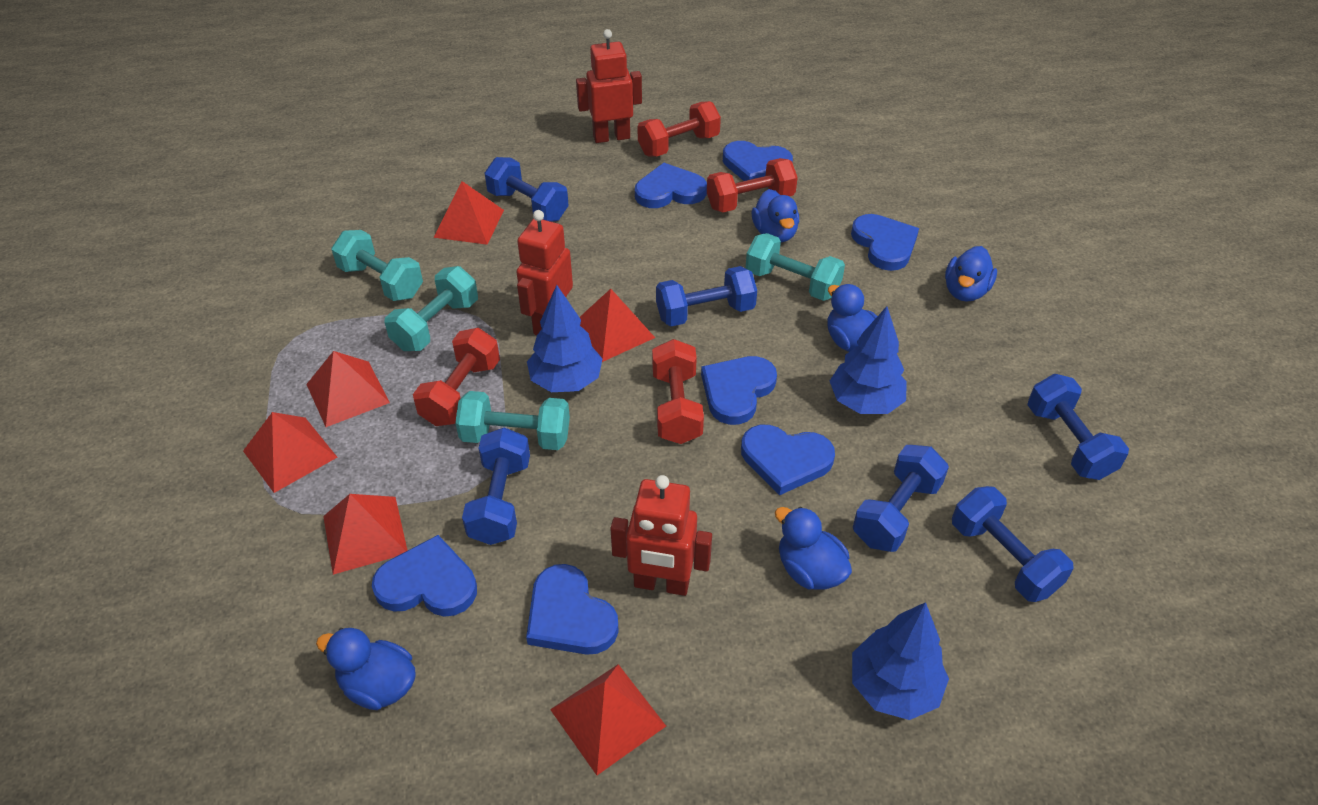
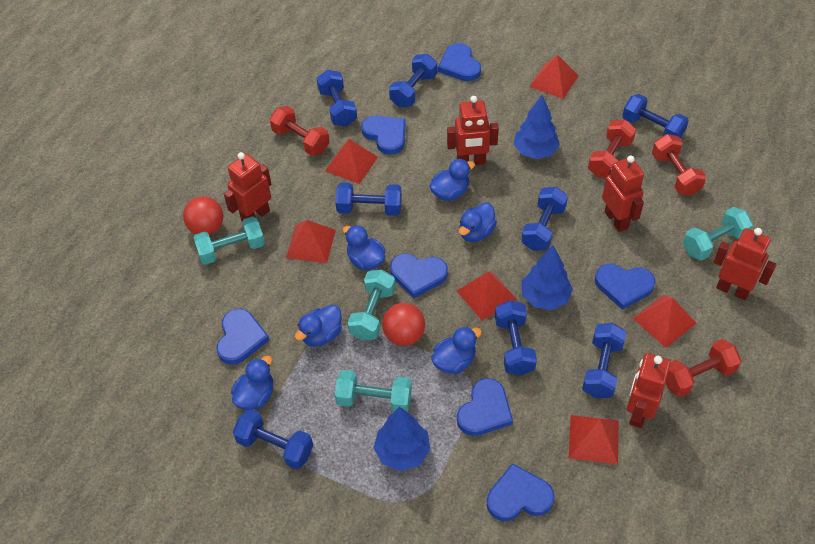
blue duck: [316,628,416,710] [752,189,799,243] [775,507,852,590] [827,284,877,352] [945,246,997,302] = 5 -> [231,356,273,410] [295,304,342,347] [343,225,386,270] [429,159,475,201] [431,326,482,374] [459,202,497,242] = 6
blue dumbbell: [462,427,530,545] [485,157,569,222] [656,266,757,326] [853,445,949,552] [952,486,1074,602] [1027,374,1129,480] = 6 -> [233,409,313,469] [317,70,357,126] [335,183,402,216] [389,54,437,107] [495,300,537,376] [521,187,568,251] [582,323,626,398] [622,94,689,139] = 8
red ball: none = 0 -> [183,196,223,235] [382,303,425,346] = 2
red robot: [517,210,573,335] [576,29,642,143] [610,475,712,596] = 3 -> [224,152,271,221] [447,96,499,165] [602,155,644,232] [627,353,671,428] [713,228,777,300] = 5

